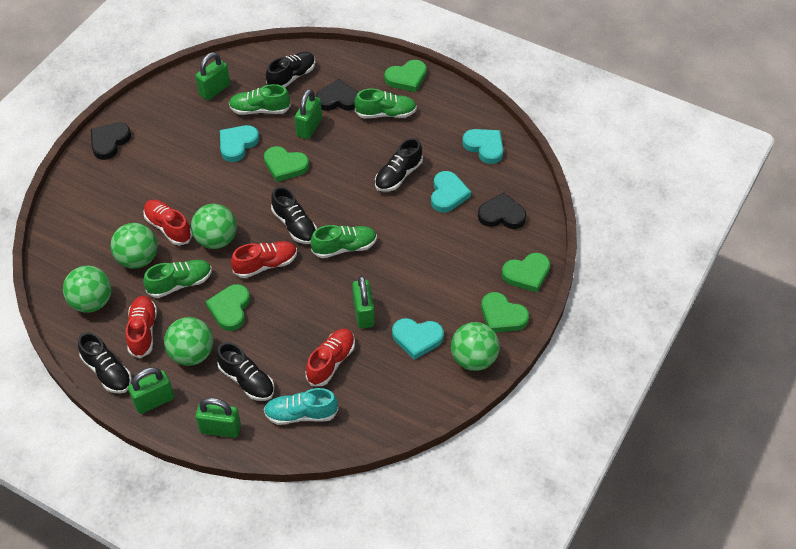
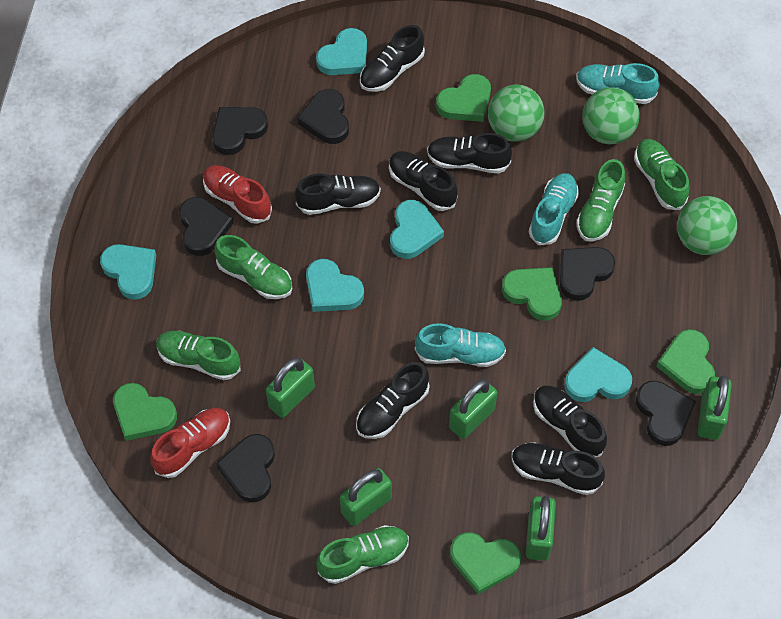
black heart: [91,122,131,160] [316,79,358,111] [478,192,527,229] = 3 -> [179,197,233,256] [212,107,268,155] [216,434,275,502] [297,89,349,144] [560,247,615,301] [636,381,696,446] = 6
black shoe: [78,332,132,394] [216,342,274,401] [266,52,315,87] [271,187,317,244] [375,138,423,192] = 5 -> [295,173,381,215] [356,362,430,439] [360,25,425,92] [389,151,458,211] [427,133,512,173] [512,442,605,495] [533,386,607,457] = 7
green ball: [63,266,112,313] [110,223,157,269] [164,317,213,366] [191,204,237,249] [451,322,500,371] = 5 -> [488,84,545,142] [582,87,640,144] [677,196,737,255] = 3
green shoe: [143,260,212,298] [229,84,291,115] [311,225,377,258] [354,89,417,118] = 4 -> [156,331,241,380] [215,235,292,299] [316,525,409,584] [576,159,625,242] [634,139,690,210] = 5
red shoe: [126,296,157,358] [143,200,192,245] [231,241,297,278] [306,328,355,386] = 4 -> [150,408,230,478] [203,165,272,224] = 2
turquoise heart: [220,125,259,162] [392,318,444,360] [431,171,471,213] [462,129,503,164] = 4 -> [100,244,156,300] [306,259,364,312] [316,28,367,75] [390,200,444,259] [564,347,632,402] = 5
turquoise shoe: [264,388,338,425] = 1 -> [415,323,506,367] [529,173,579,245] [576,63,660,104] = 3

